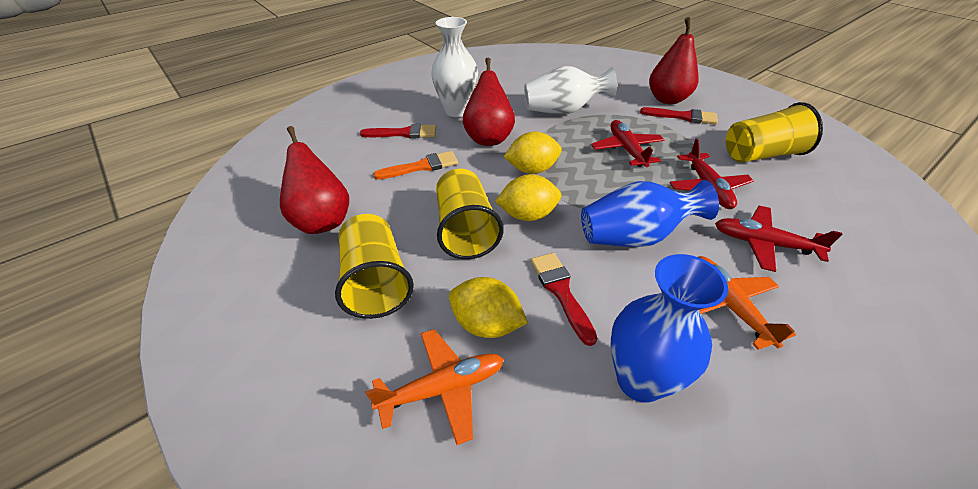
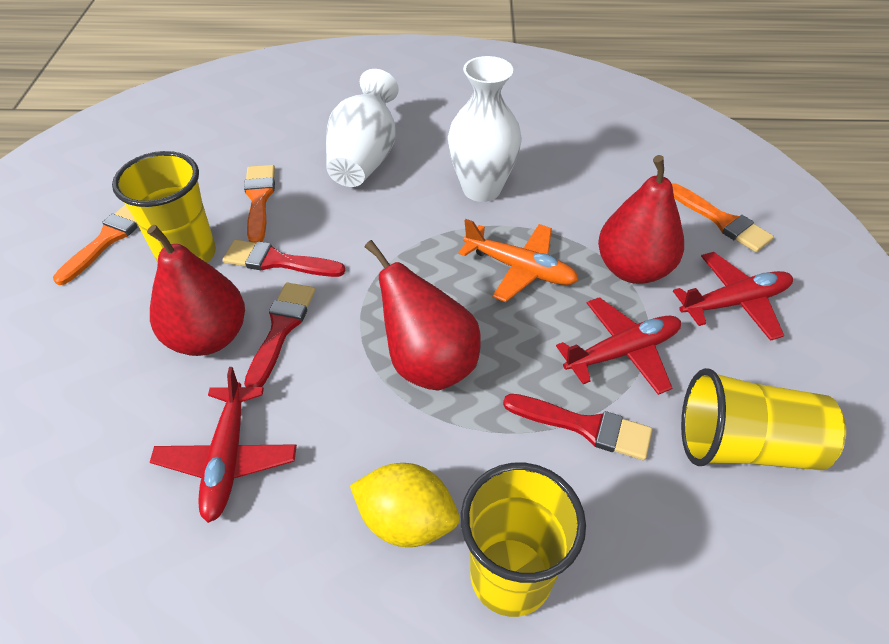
blue vase: [581,180,719,247] [610,254,728,403] = 2 -> none = 0
orange brush: [373,151,458,180] = 1 -> [53,205,138,285] [244,165,275,243] [672,183,774,252] = 3
orange plane: [365,329,504,445] [699,256,796,350] = 2 -> [458,219,579,302] = 1
yellow lemon: [449,277,528,338] [495,174,561,221] [504,132,562,174] = 3 -> [350,463,459,547] = 1

